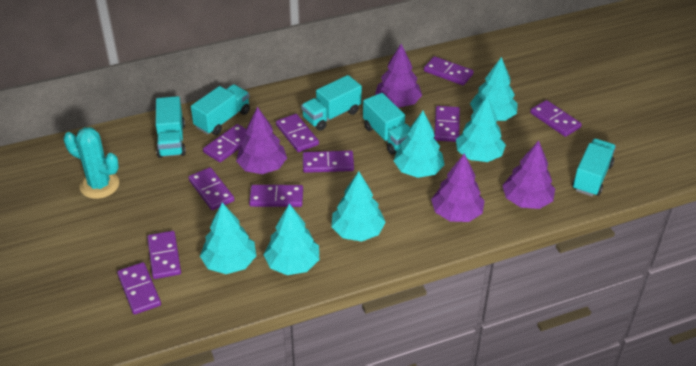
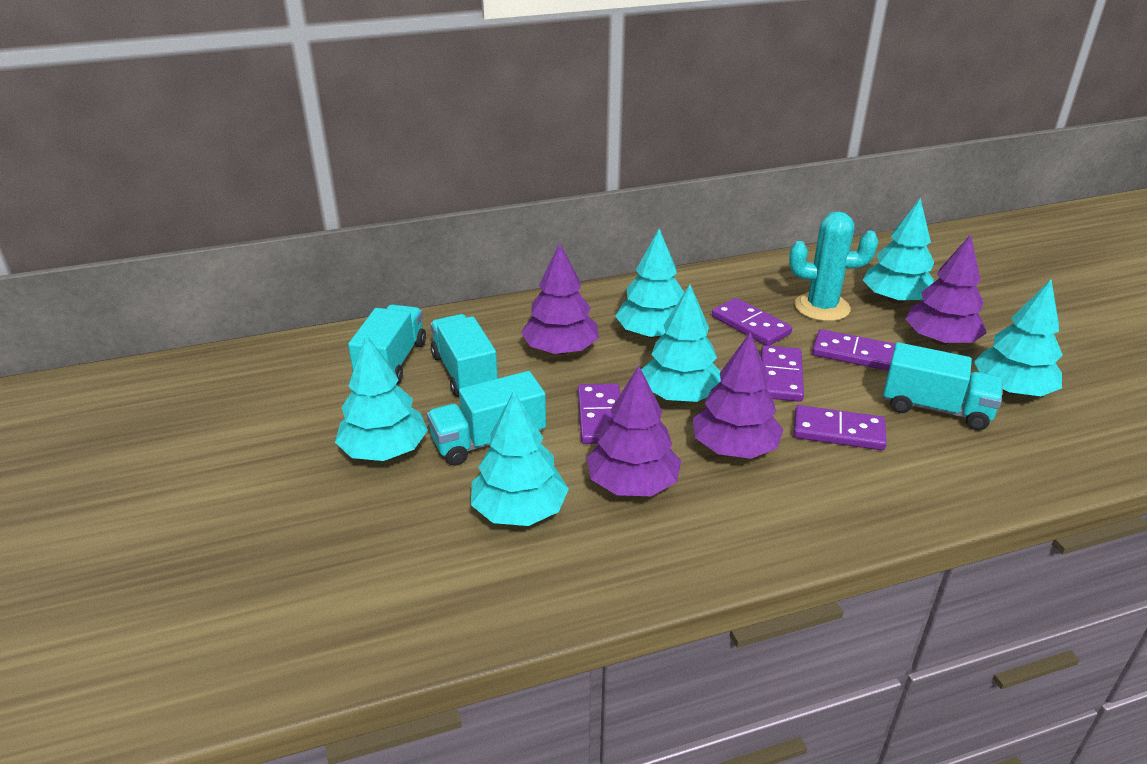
purple domino: [117,262,161,315] [147,231,181,279] [188,167,234,210] [203,124,247,162] [249,185,303,207] [276,114,319,152] [303,151,354,173] [424,56,474,85] [434,106,460,142] [530,100,582,137] = 10 -> [578,383,620,444] [712,298,792,346] [761,345,804,402] [794,405,887,450] [812,329,895,371] = 5
turquoise truck: [156,96,186,158] [191,84,250,135] [301,75,362,131] [363,93,410,155] [572,139,616,196] = 5 -> [348,304,426,384] [427,371,546,466] [430,314,498,397] [883,342,1003,431] = 4

